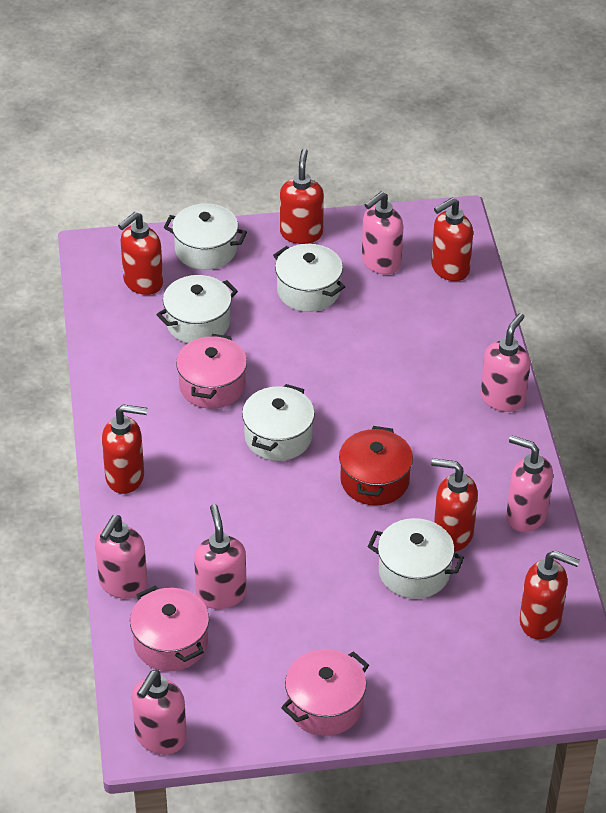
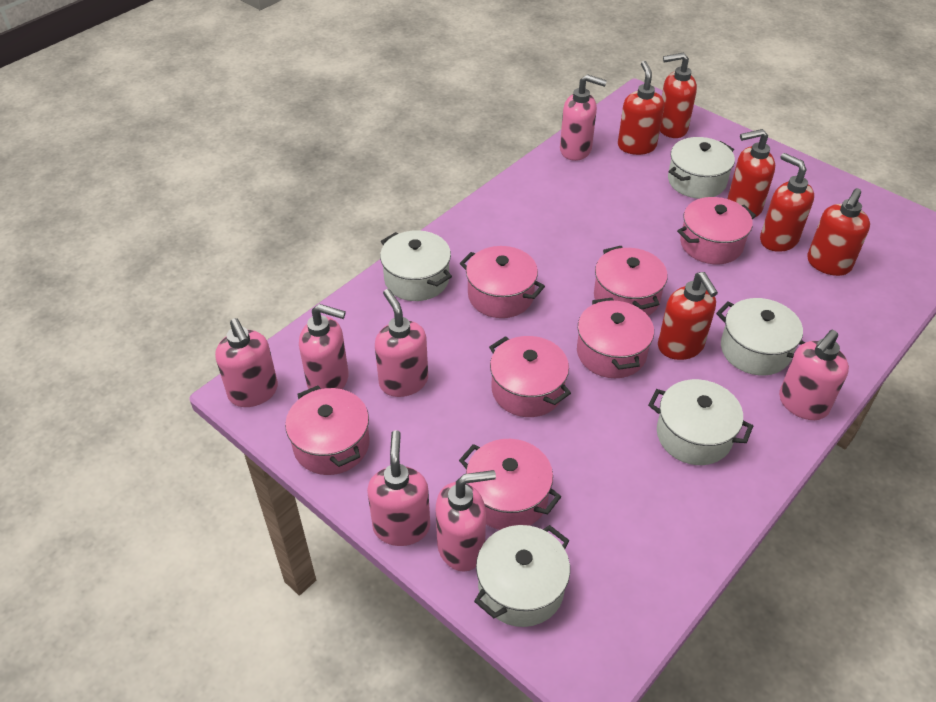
pink pot: [130,585,209,671] [176,334,247,409] [281,649,369,736] = 3 -> [285,386,370,475] [459,439,561,530] [460,246,545,318] [489,336,571,417] [577,298,654,378] [594,246,668,316] [677,197,756,264] = 7
pink soap dispenser: [95,515,148,599] [132,670,187,755] [194,504,247,609] [362,192,403,274] [481,313,530,412] [506,435,553,532] = 6 -> [215,318,278,407] [299,304,349,389] [367,430,430,546] [375,289,428,397] [436,470,496,572] [560,74,607,161] [779,330,849,420] = 7
red pot: [339,426,413,506] = 1 -> none = 0

